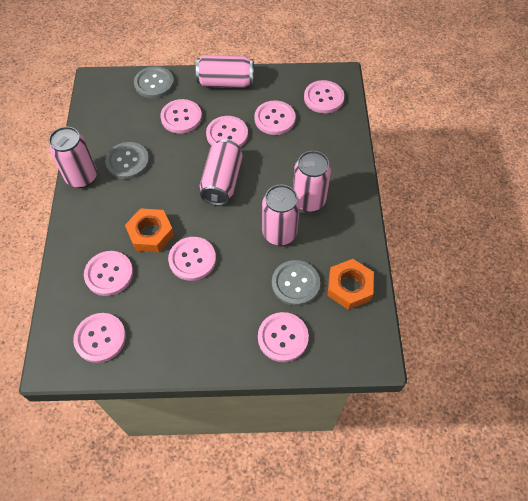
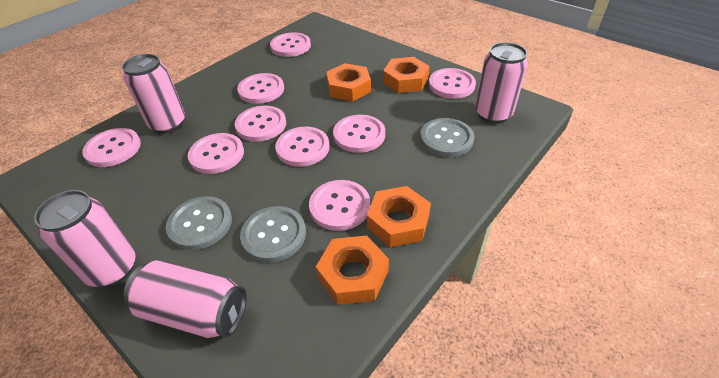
orange nut: [125,208,174,252] [328,259,374,310] = 2 -> [316,235,389,305] [326,63,371,102] [367,186,431,247] [383,57,430,93] = 4
pink button: [73,313,126,363] [84,251,133,296] [160,99,202,134] [168,237,216,281] [206,116,248,147] [254,100,296,135] [258,312,309,362] [304,80,344,113] = 8 -> [82,128,141,167] [188,133,244,174] [235,106,286,142] [237,73,284,104] [270,32,311,57] [275,127,329,167] [309,180,370,231] [333,115,385,153] [429,68,476,99] = 9
pink can: [49,127,97,188] [196,55,253,88] [200,139,243,206] [262,184,300,245] [293,151,331,212] = 5 -> [34,190,136,287] [122,54,185,134] [123,260,247,338] [475,42,528,124] = 4

